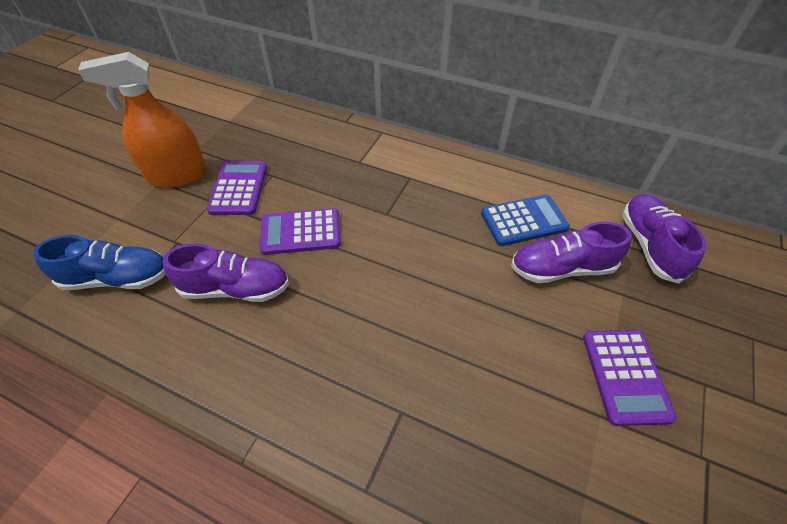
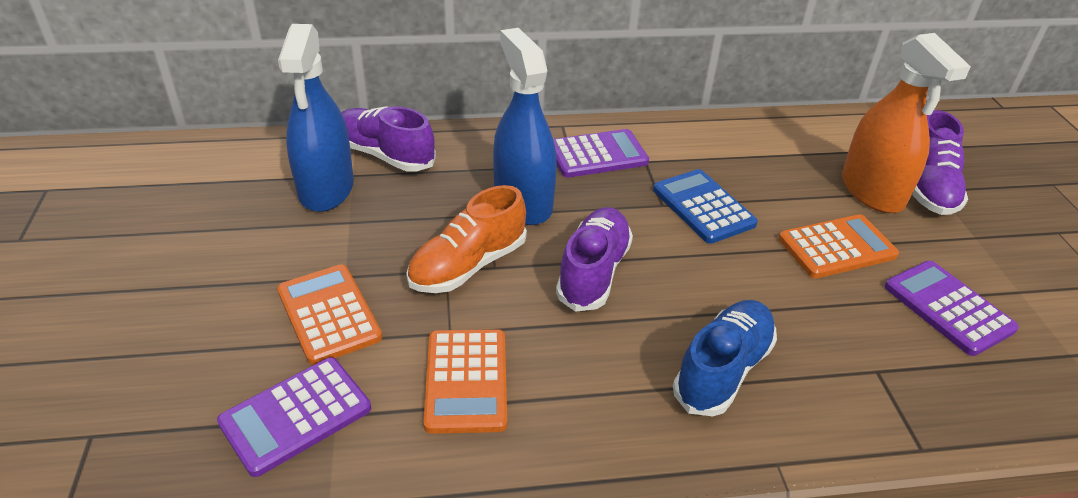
blue spray bottle: none = 0 -> [278,24,354,212] [493,28,557,225] = 2
orange calculator: none = 0 -> [277,264,382,365] [424,329,507,434] [778,214,899,278] = 3
orange shoe: none = 0 -> [406,185,527,293] = 1

